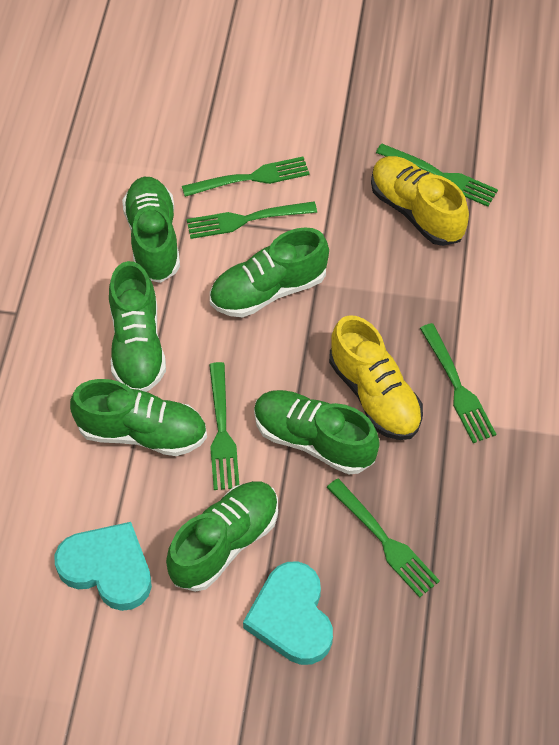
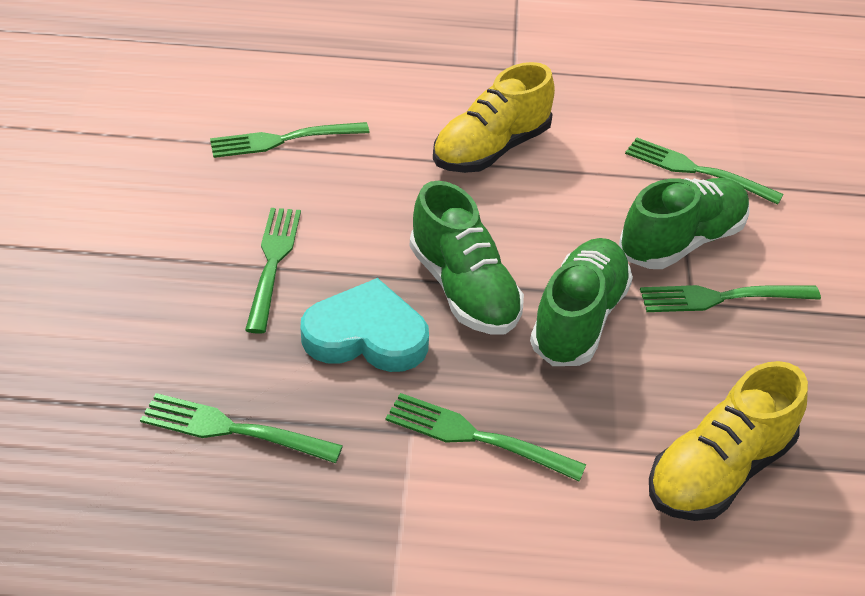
green shoe: [70,379,207,456] [109,261,166,392] [122,177,180,283] [166,481,278,592] [210,227,329,318] [254,390,380,475] = 6 -> [410,181,524,335] [530,238,633,366] [619,178,749,269] = 3
turquoise heart: [55,522,152,611] [243,561,333,665] = 2 -> [300,278,429,372] = 1

